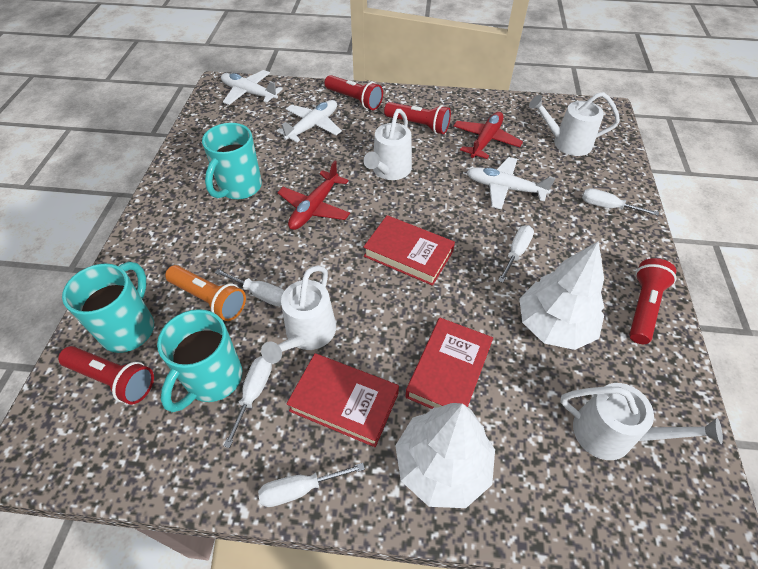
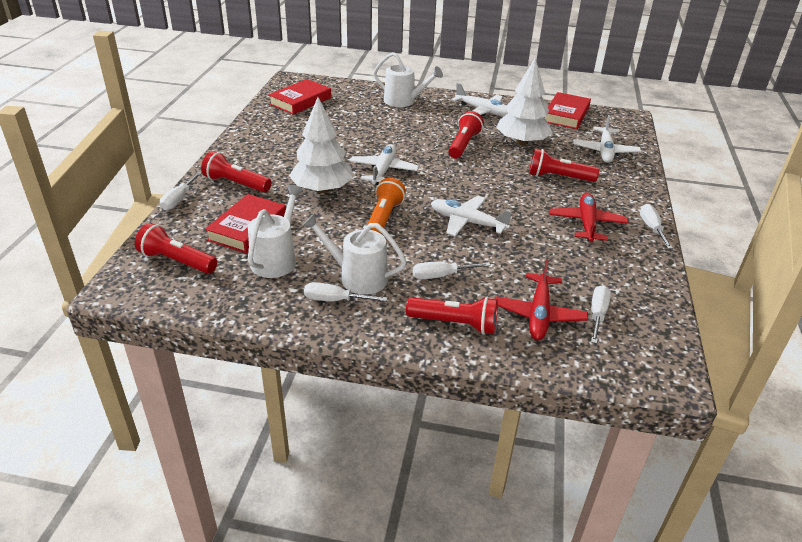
red flashlight: [58,346,154,405] [325,75,383,110] [384,102,451,134] [629,258,676,344] = 4 -> [135,223,217,274] [201,151,271,193] [406,297,498,335] [448,111,484,159] [529,149,599,182] = 5
turquoise mug: [62,262,154,353] [157,309,242,412] [202,123,262,199] = 3 -> none = 0
white plane: [221,70,283,105] [277,100,342,142] [467,157,555,209] = 3 -> [349,144,419,185] [431,196,512,237] [452,83,508,117] [574,115,641,163] = 4
white watering can: [261,266,336,363] [363,109,412,180] [529,92,620,156] [560,383,723,460] = 4 -> [248,185,303,278] [302,213,406,295] [373,52,443,107] = 3

